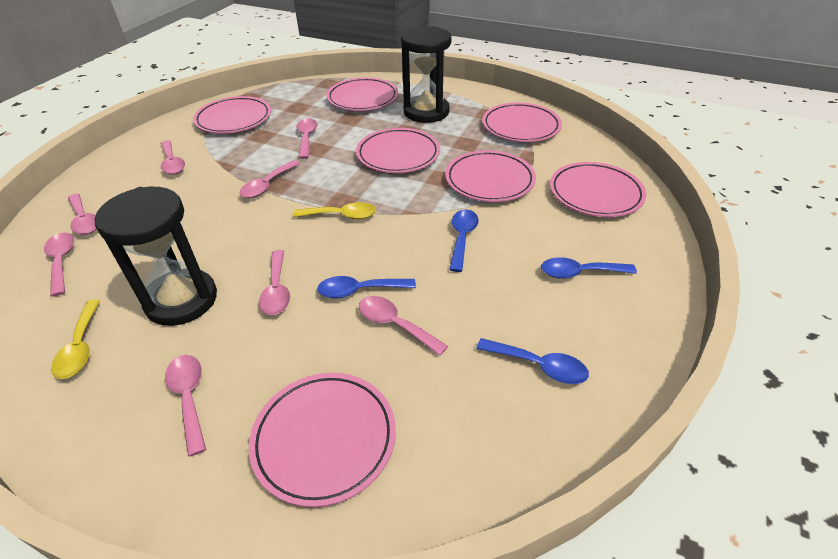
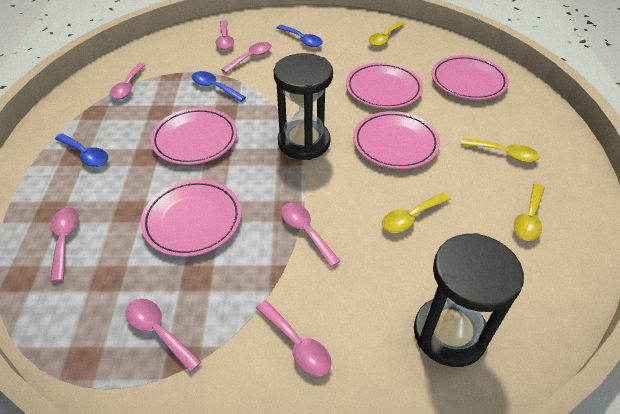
blue spoon: [317,276,416,298] [449,209,478,272] [476,338,589,384] [541,257,637,279] = 4 -> [55,133,108,167] [192,71,246,102] [277,25,323,47] = 3
pink plate: [193,96,271,134] [249,373,396,507] [326,77,398,111] [356,128,440,173] [445,150,536,202] [482,103,562,142] [550,162,646,217] = 7 -> [141,180,242,257] [151,108,237,165] [346,62,423,109] [353,111,440,169] [432,55,509,100] = 5
pink spoon: [44,233,74,297] [68,193,96,235] [161,140,185,175] [165,355,206,456] [239,160,300,198] [259,250,290,315] [296,118,317,159] [359,296,448,356] = 8 -> [50,207,79,282] [110,63,146,99] [125,299,201,373] [216,20,234,50] [221,42,271,73] [256,300,332,377] [281,203,340,267] = 7
yellow spoon: [51,299,101,379] [292,202,376,219] = 2 -> [368,21,405,46] [382,192,451,233] [460,138,540,162] [514,184,545,241] = 4

